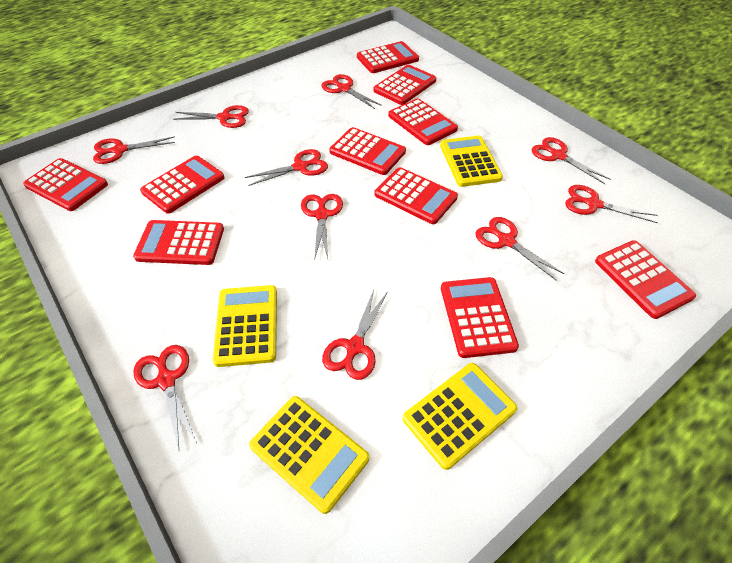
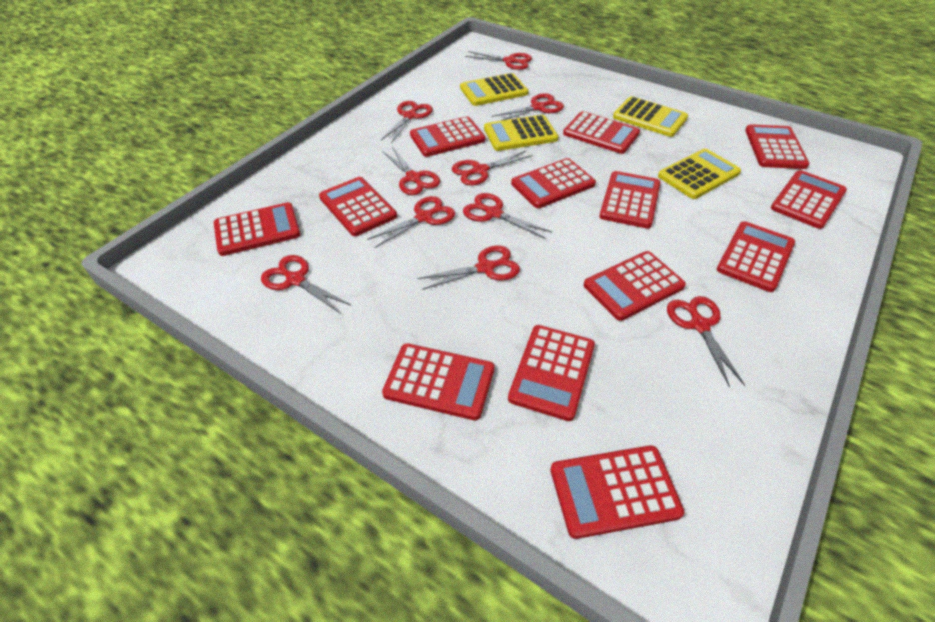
red calculator: [23,158,108,211] [133,220,224,265] [140,156,225,214] [329,127,406,175] [357,41,419,73] [373,65,437,105] [374,167,458,224] [388,98,458,145] [441,277,519,358] [595,240,696,319] = 10 -> [214,202,301,256] [319,177,397,236] [382,343,495,420] [410,116,485,157] [508,325,595,421] [511,158,596,208] [550,445,684,539] [563,111,640,154] [584,251,686,321] [599,171,660,229] [717,221,795,292] [745,124,809,169] [771,170,847,229] = 13

